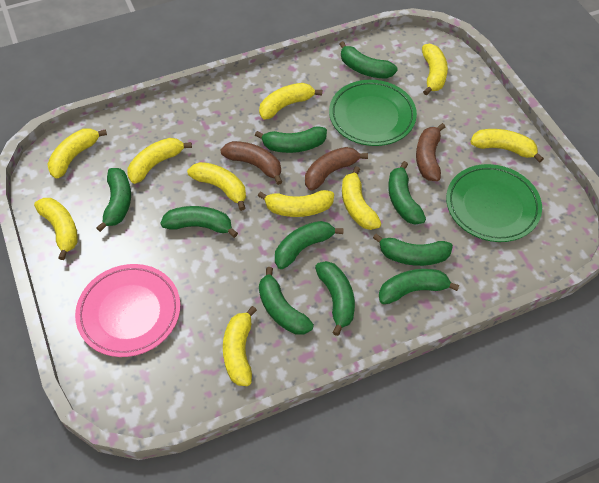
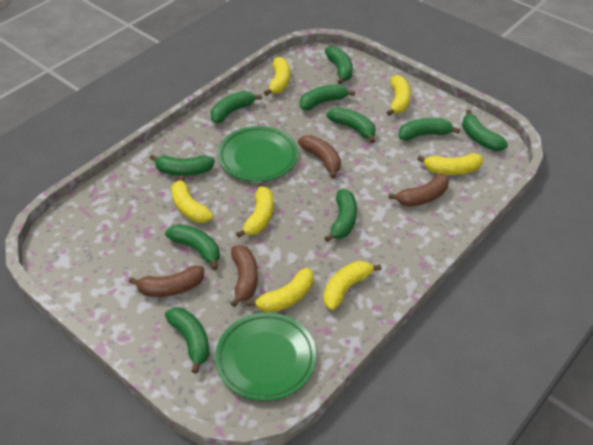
brown banana: [221,141,282,185] [305,147,368,191] [416,123,445,181] = 3 -> [129,266,204,297] [230,245,258,307] [298,135,341,179] [388,174,449,207] = 4
pink plate: [75,264,180,357] = 1 -> none = 0
yellow banana: [34,198,78,260] [47,128,107,178] [128,138,192,184] [187,162,246,211] [223,306,257,386] [258,190,334,217] [259,83,322,119] [342,166,381,230] [422,44,448,95] [470,129,544,163] = 10 -> [171,175,213,223] [236,187,274,238] [247,268,313,313] [264,57,290,96] [323,261,382,310] [387,75,411,116] [417,153,483,175] = 7

